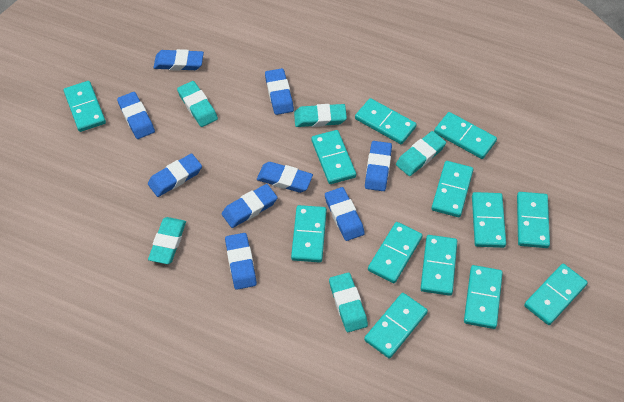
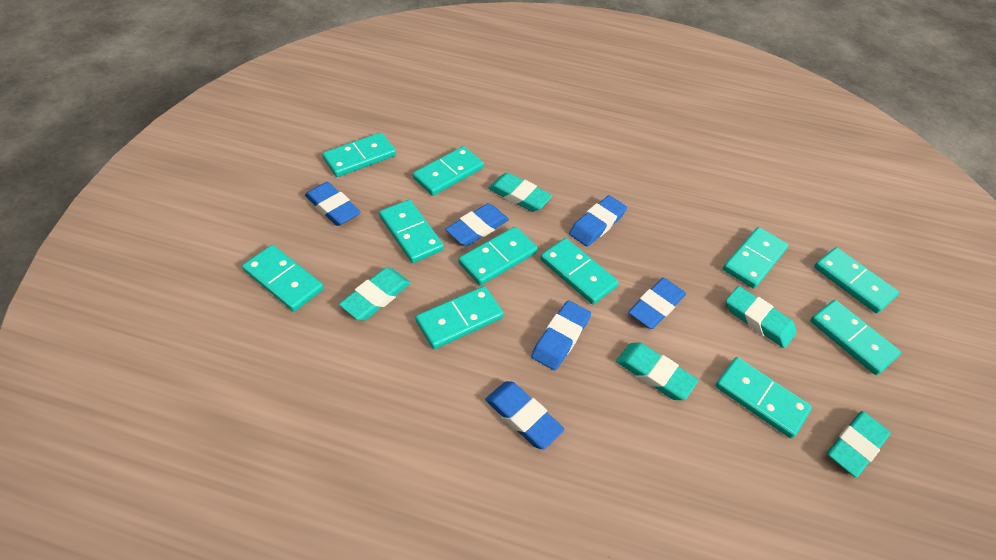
blue eraser: [117,92,155,139] [148,153,202,197] [153,49,204,71] [222,184,278,228] [225,233,257,290] [257,162,313,193] [265,68,294,115] [325,187,365,241] [365,141,392,191] = 9 -> [305,182,361,226] [445,203,509,246] [485,381,564,449] [531,300,591,371] [569,195,627,247] [628,278,686,329] = 6
turquoise domino: [64,81,106,132] [291,205,327,263] [311,130,356,184] [355,98,417,144] [364,293,428,358] [368,222,423,283] [420,235,457,296] [432,161,473,217] [434,112,497,159] [464,265,503,329] [472,192,506,248] [517,192,550,248] [524,264,588,325] = 13 -> [242,245,324,312] [322,133,396,177] [379,200,444,263] [413,146,484,196] [415,286,504,349] [458,226,538,285] [540,238,619,304] [715,357,812,438] [723,227,788,289] [810,300,901,375] [814,247,899,313] = 11

